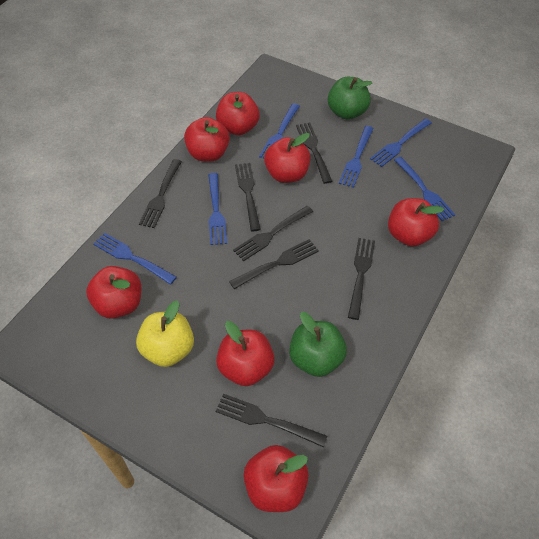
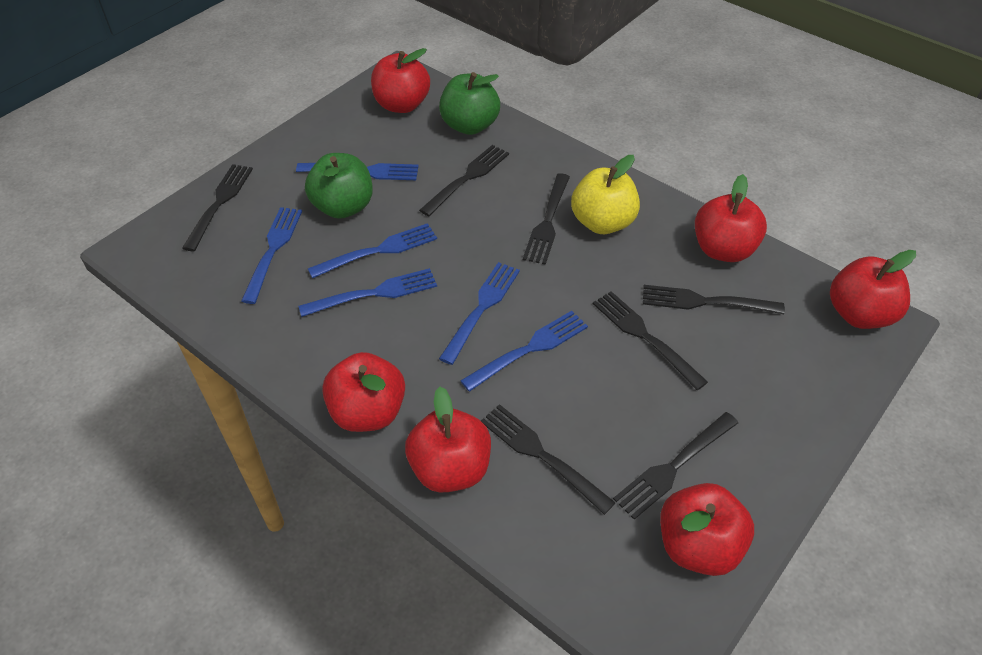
red apple: [86,266,141,319] [184,117,230,162] [216,92,260,135] [216,321,275,386] [244,445,309,512] [264,133,310,183] [388,198,444,246] = 7 -> [322,352,405,432] [371,48,430,113] [405,387,491,493] [660,483,754,576] [695,174,767,262] [830,250,916,329] = 6

